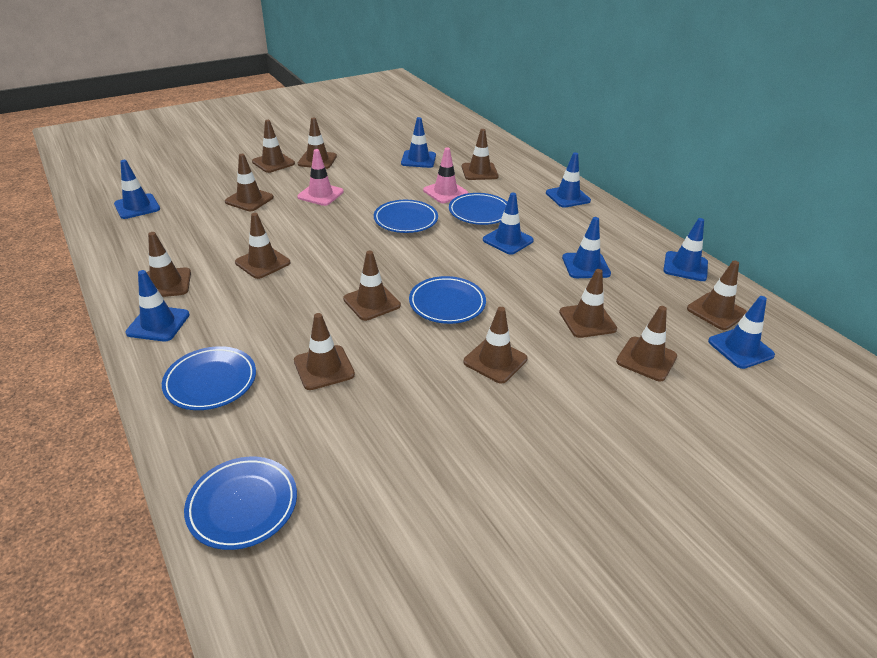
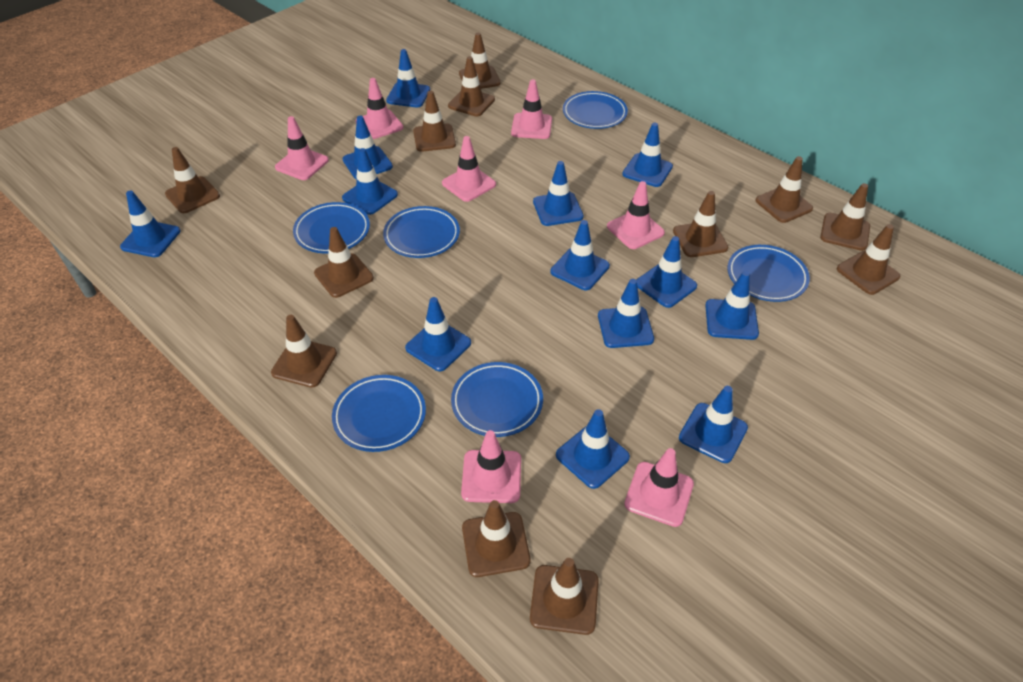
blue plate: [162,346,256,410] [184,457,297,550] [374,200,438,233] [409,276,486,324] [449,193,507,225] = 5 -> [293,202,370,254] [332,375,426,452] [383,206,460,258] [451,362,543,437] [563,91,628,129] [728,245,810,302] = 6
blue traffic cone: [114,160,160,219] [125,270,190,342] [401,117,436,168] [483,193,534,255] [546,152,591,208] [562,217,611,278] [663,218,708,281] [708,296,775,369] = 8 -> [120,190,180,257] [342,116,393,179] [342,148,398,215] [386,49,430,108] [405,297,471,371] [533,161,584,226] [551,220,610,290] [556,409,630,489] [598,279,654,348] [622,123,673,187] [636,236,697,308] [679,386,748,463] [705,271,759,340] = 13
pink traffic cone: [297,149,344,206] [423,147,468,203] = 2 -> [275,116,329,180] [355,78,403,139] [442,136,496,202] [461,430,521,503] [511,79,552,139] [607,181,665,249] [624,448,694,527] = 7

